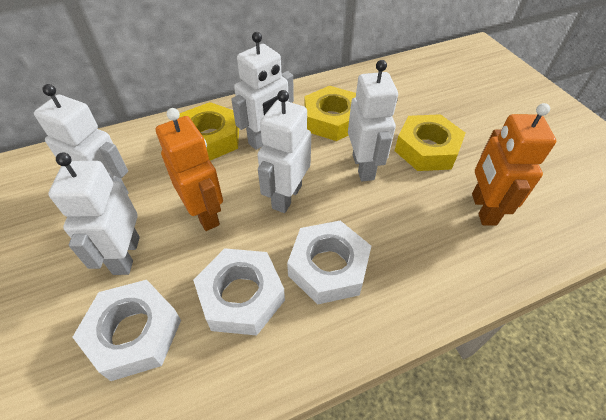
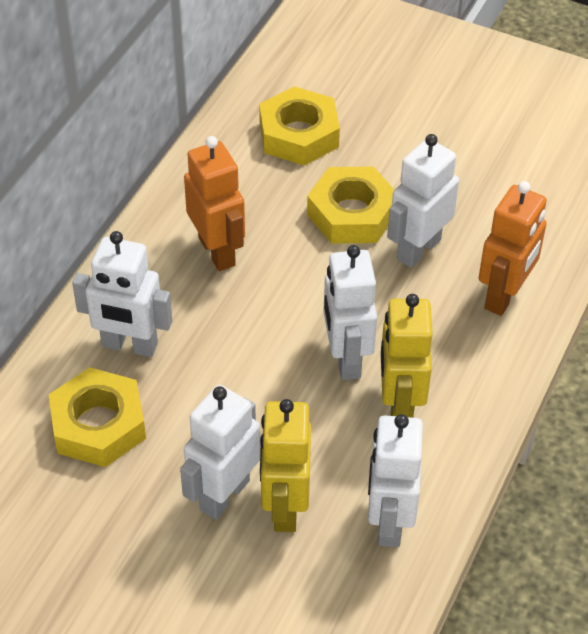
white nut: [73,280,181,381] [193,248,285,336] [287,221,371,305] = 3 -> none = 0
yellow robot: none = 0 -> [260,399,311,532] [381,294,433,418] = 2

